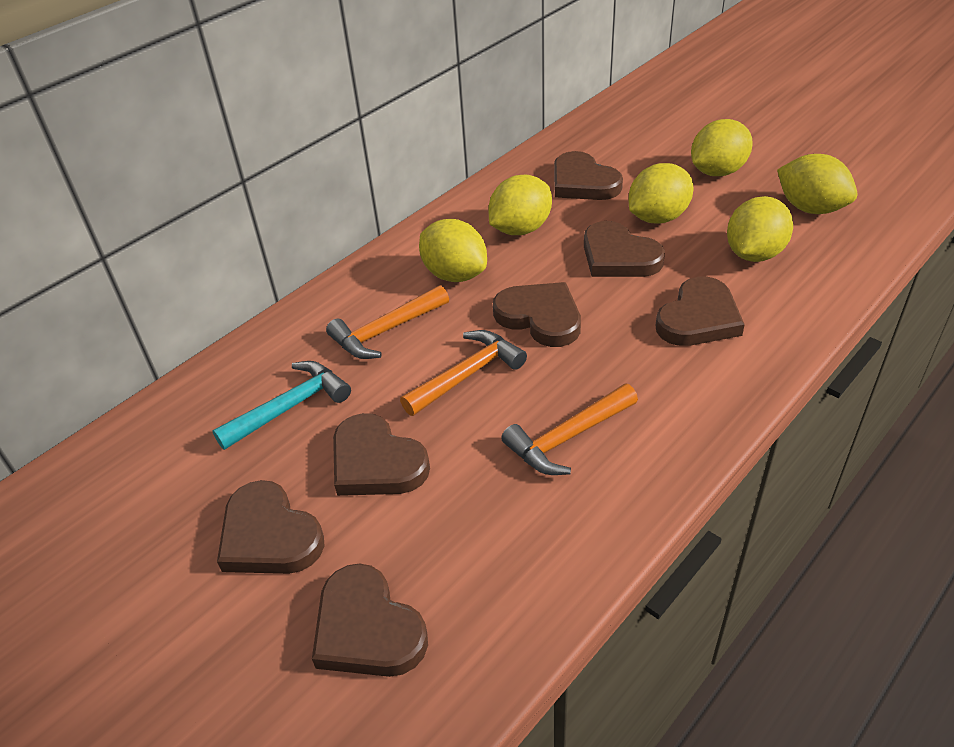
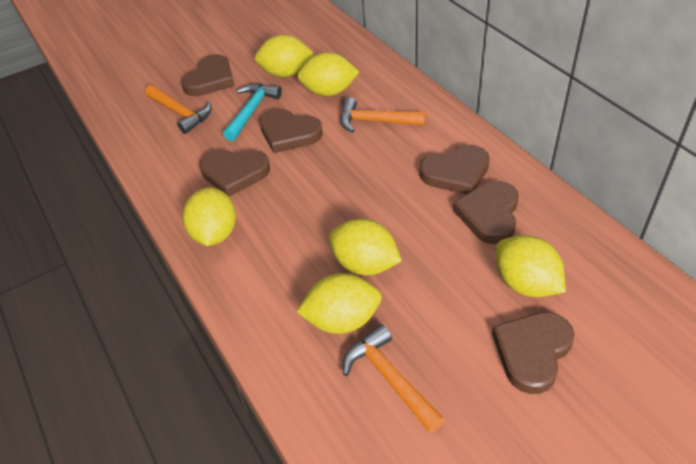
brown heart: [217,480,324,574] [312,563,428,677] [333,413,430,496] [493,282,581,347] [554,151,623,200] [584,221,665,277] [655,276,745,346] = 7 -> [181,54,235,96] [200,150,270,197] [260,108,323,153] [419,145,490,194] [453,181,519,244] [492,312,574,394] = 6

